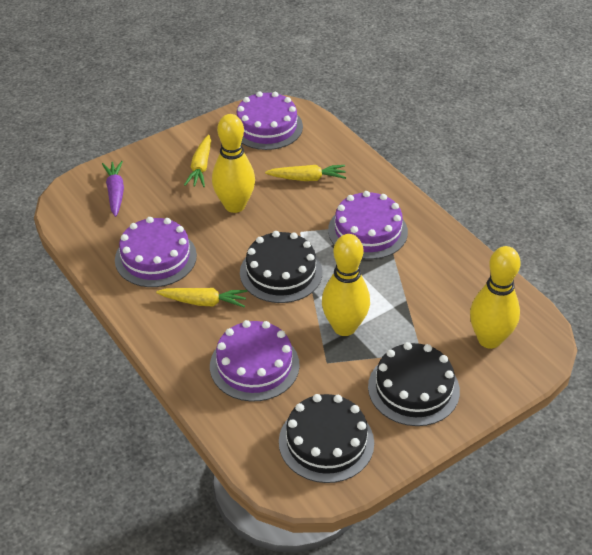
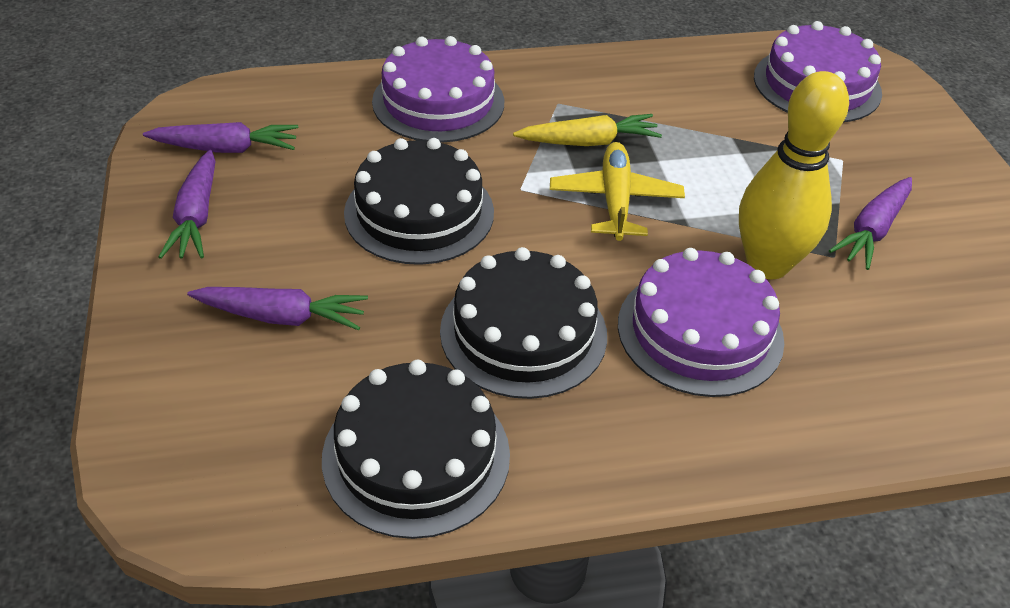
purple cake: [115,217,197,287] [210,320,300,402] [237,91,303,150] [328,191,408,259] = 4 -> [372,36,504,143] [618,248,784,397] [754,21,882,122] = 3
purple carrot: [102,161,124,217] = 1 -> [143,122,298,153] [159,150,216,259] [187,287,368,330] [829,177,912,270] = 4
yellow bowling pin: [212,114,255,213] [322,234,370,336] [470,246,521,349] = 3 -> [739,71,849,279] = 1
yellow carrot: [156,288,247,308] [184,135,211,187] [265,165,346,181] = 3 -> [513,114,662,146] = 1
yellow plane: none = 0 -> [550,142,685,241] = 1

